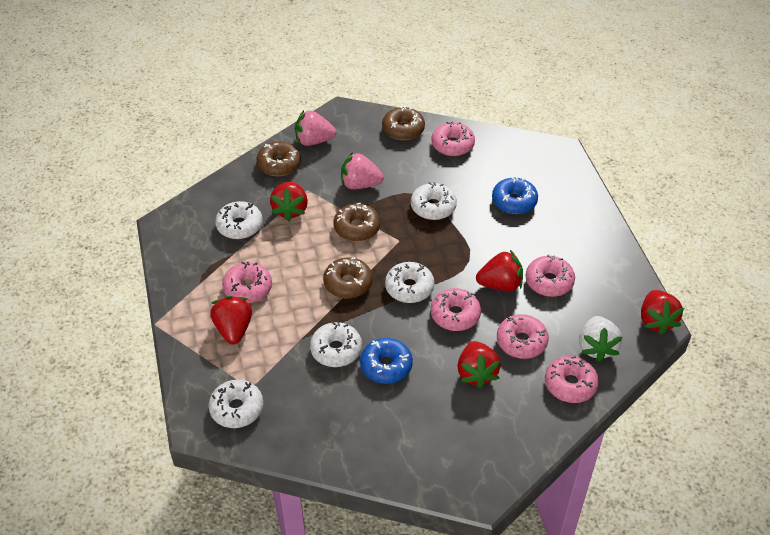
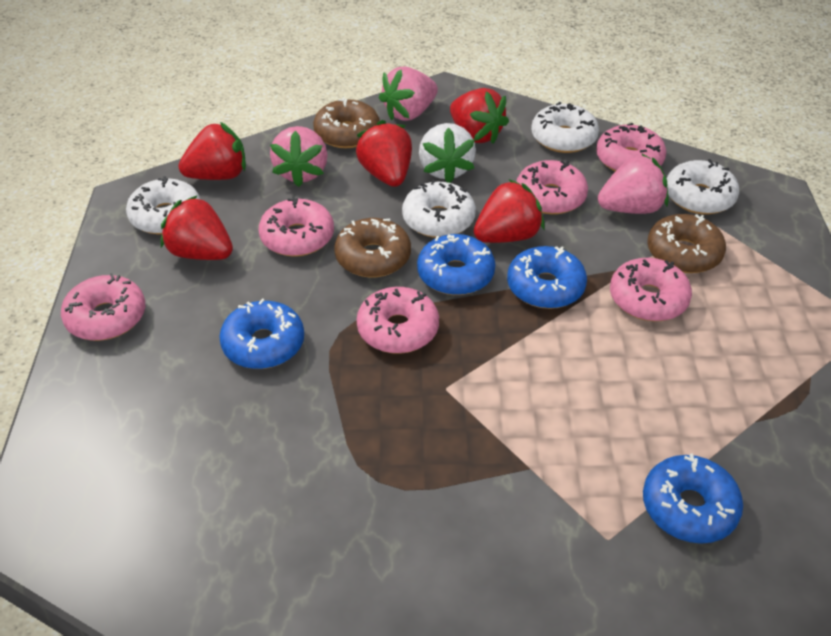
blue donut: [360,338,413,384] [492,177,538,214] = 2 -> [219,298,304,369] [417,234,495,295] [507,246,587,309] [643,454,743,544] = 4
brown donut: [257,142,301,176] [323,257,373,298] [333,203,380,241] [382,106,425,140] = 4 -> [313,97,380,148] [334,218,411,277] [647,214,726,273] = 3
pink strawberry: [295,110,336,146] [341,152,384,189] = 2 -> [270,126,328,187] [379,66,438,121] [598,153,668,214] = 3
white donut: [209,380,263,428] [215,201,263,239] [310,322,362,367] [385,262,435,303] [411,182,457,220] = 5 -> [126,176,200,235] [402,180,476,238] [531,102,599,153] [666,159,739,214] = 4

